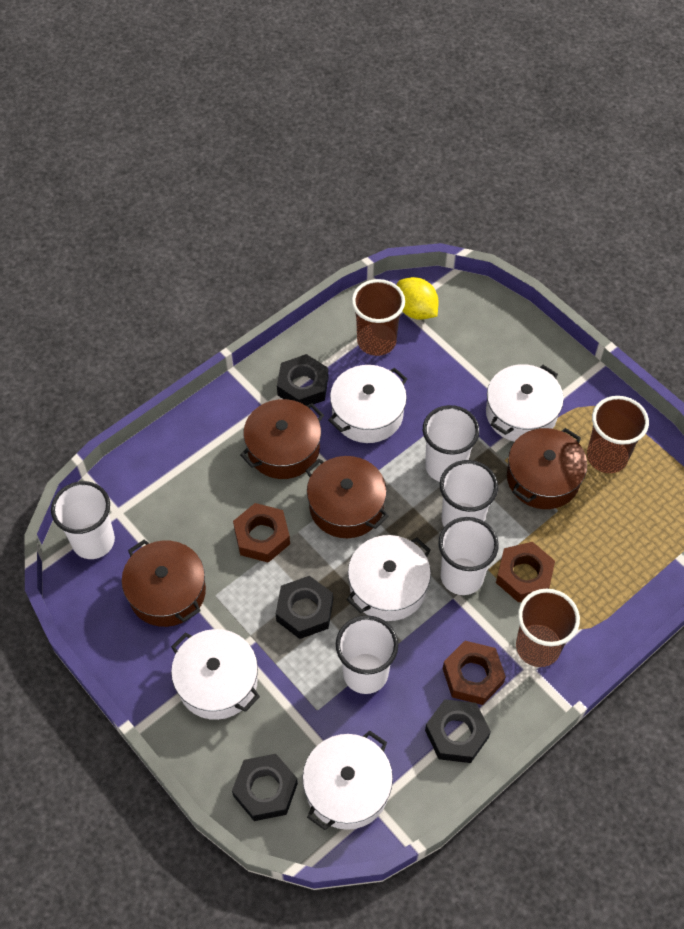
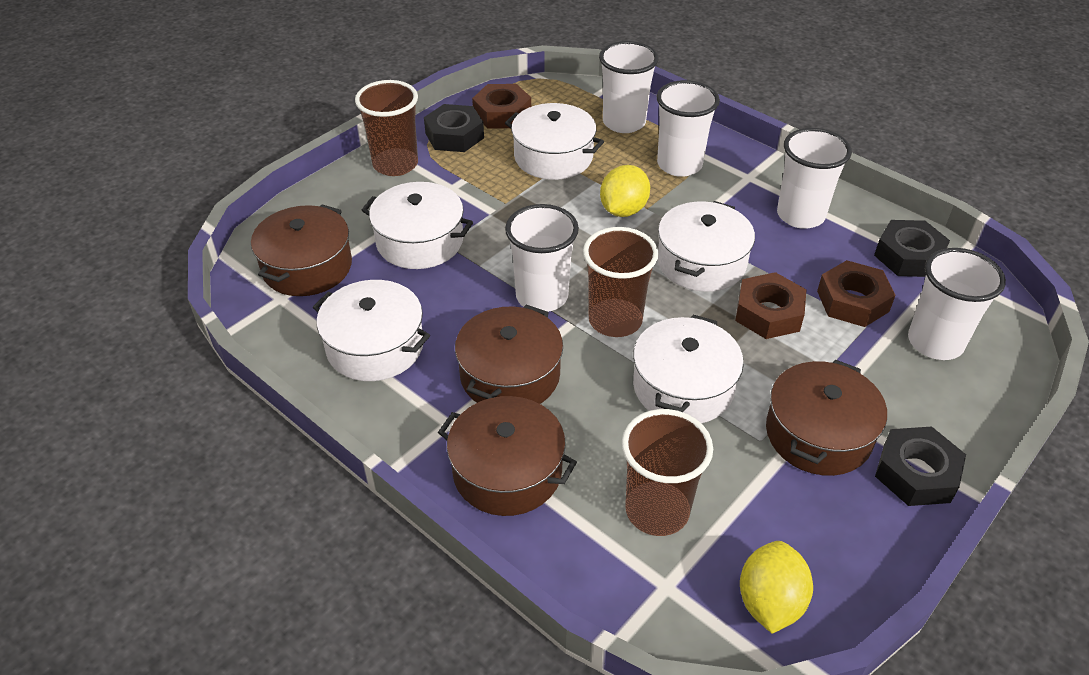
black nut: [232,754,298,821] [276,576,333,639] [277,354,328,406] [425,699,491,763] = 4 -> [424,104,484,152] [874,220,950,277] [875,426,966,506] = 3
yellow lemon: [397,277,439,320] = 1 -> [600,165,650,217] [740,541,813,634] = 2

